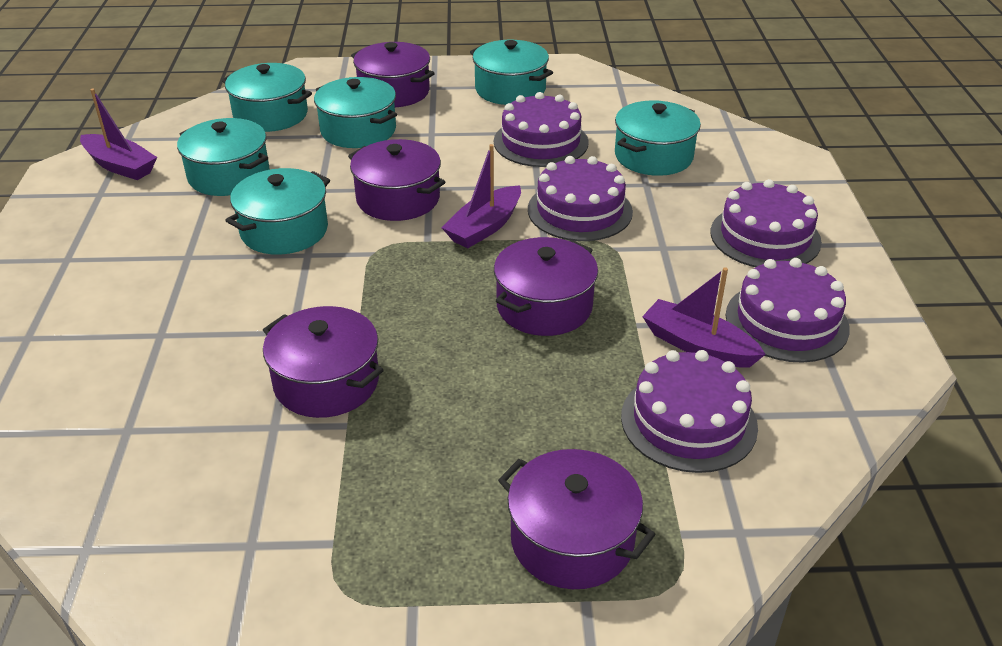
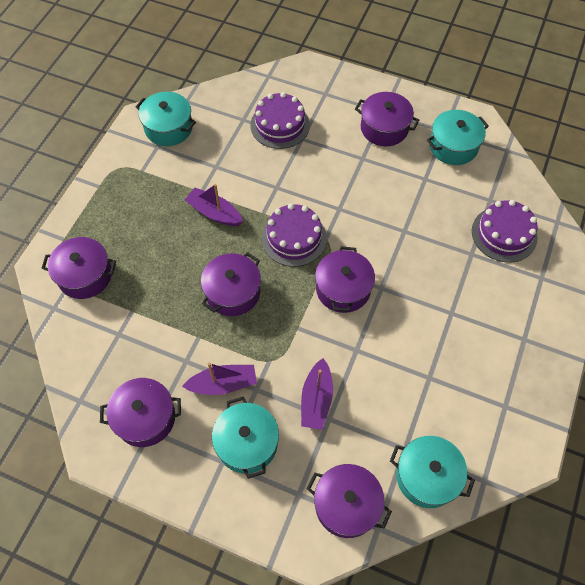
purple cake: [494,92,589,167] [528,156,633,241] [621,350,758,473] [711,179,822,267] [726,258,850,363] = 5 -> [250,92,310,149] [262,203,327,267] [472,200,538,262] = 3
purple pot: [263,306,384,418] [348,139,446,221] [351,42,435,107] [494,237,598,336] [498,449,656,589] = 5 -> [41,237,116,299] [100,378,181,447] [201,252,261,316] [307,464,392,538] [315,246,375,313] [355,92,419,146] = 6
turquoise pot: [177,118,270,196] [222,63,312,132] [225,168,330,255] [314,77,397,148] [470,40,553,105] [615,100,701,176] = 6 -> [136,92,196,146] [212,397,279,479] [390,436,475,508] [427,110,489,165] = 4

